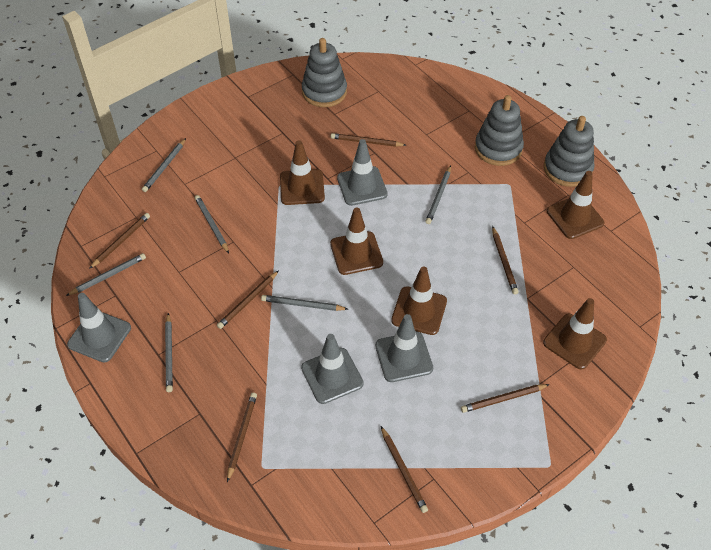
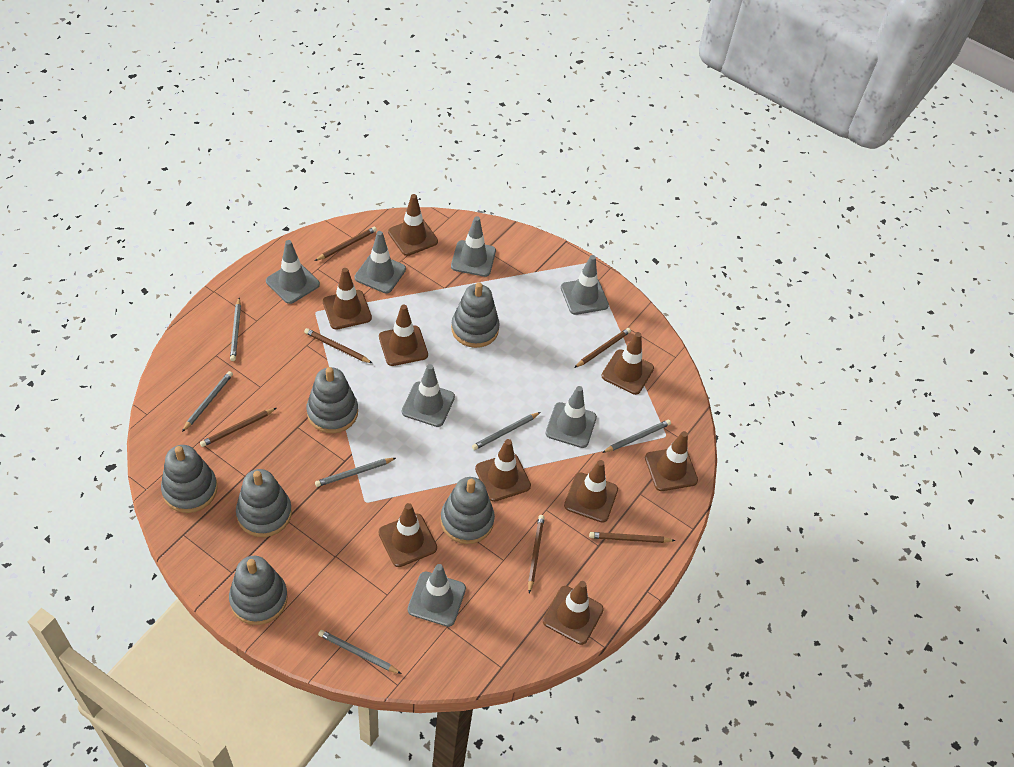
brown pencil: [89,213,150,269] [217,271,279,329] [227,393,257,482] [331,133,406,147] [381,426,428,513] [461,384,550,413] [492,226,519,295] = 7 -> [200,408,276,447] [304,328,372,363] [315,227,377,261] [528,515,545,594] [574,328,631,368] [589,532,675,543] = 6
brown traffic cone: [280,140,325,205] [330,208,383,275] [391,267,447,335] [543,298,607,369] [547,171,604,239] = 5 -> [323,268,372,330] [378,503,437,567] [379,305,428,366] [388,194,438,256] [475,439,531,502] [543,581,604,645] [564,460,618,523] [601,332,654,395] [645,431,698,491] = 9
grey stacking toy: [302,38,347,107] [475,95,524,166] [544,116,595,187] = 3 -> [161,445,218,513] [229,556,288,625] [236,469,292,537] [306,367,358,434] [440,477,495,544] [451,282,500,348] = 6
grey traffic cone: [67,293,131,362] [301,334,364,404] [337,139,388,206] [375,314,433,382] = 4 -> [266,240,320,304] [355,231,406,293] [402,364,455,427] [407,564,466,627] [451,216,496,277] [546,386,597,448] [561,255,609,315] = 7

